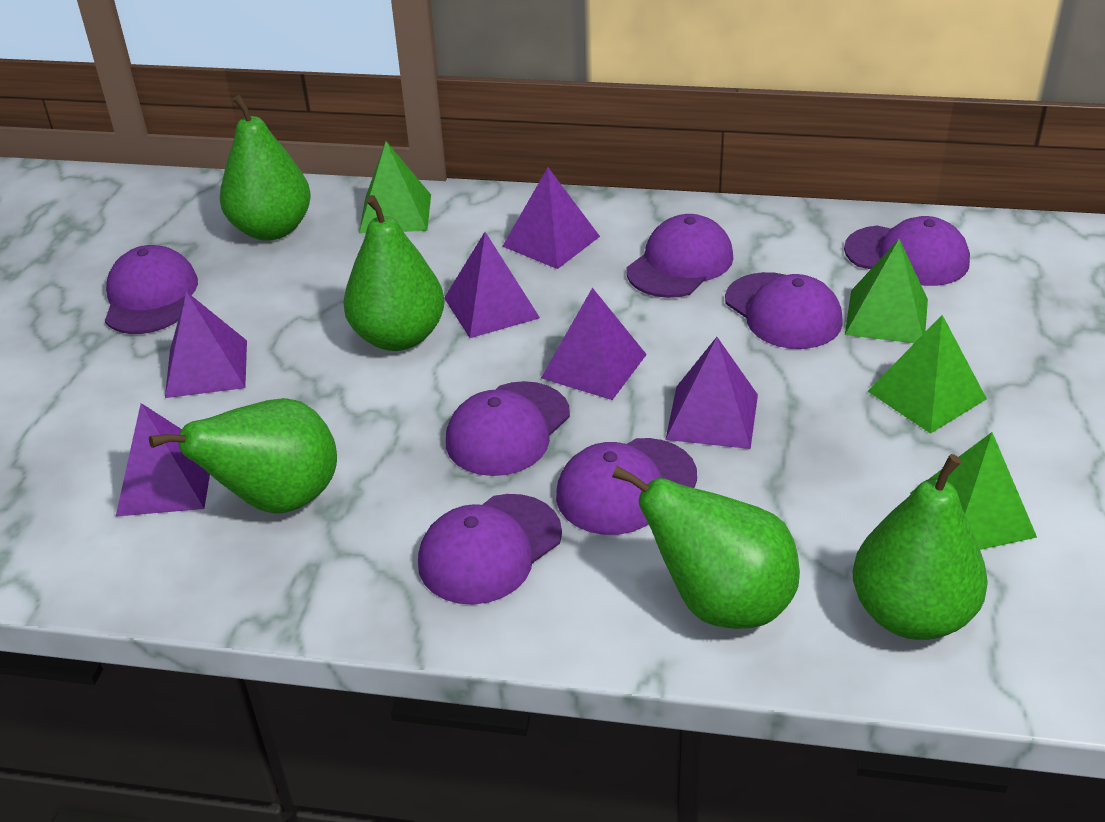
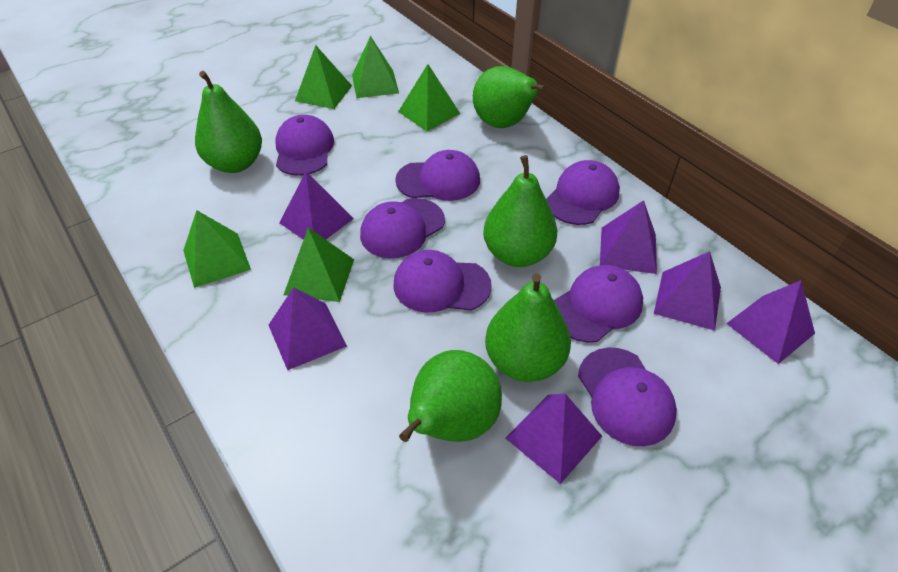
green pyramid: [359,141,431,233] [845,239,928,343] [868,315,987,434] [910,432,1037,550] = 4 -> [183,210,251,288] [284,228,354,302] [295,45,352,109] [352,36,399,98] [398,64,461,131] = 5

